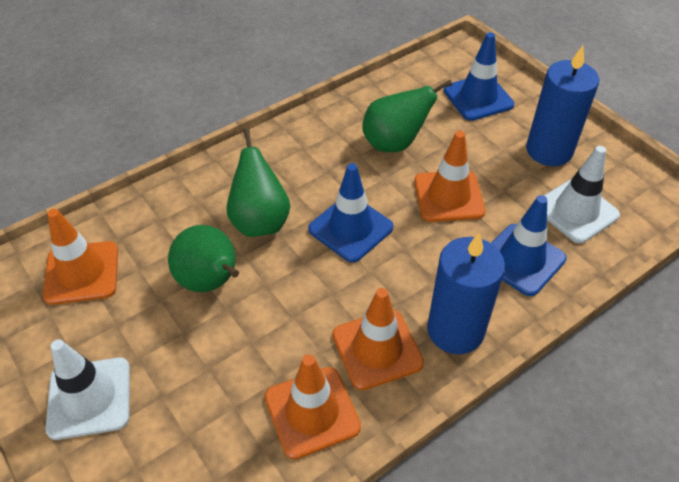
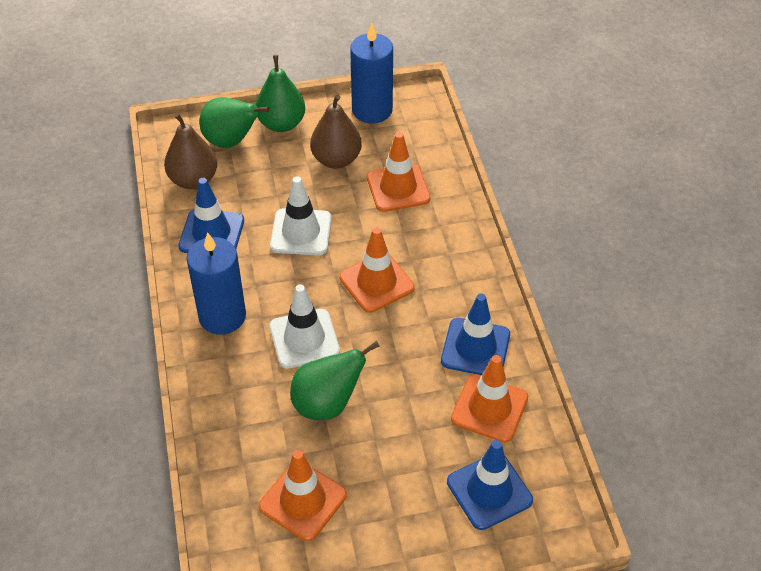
brown pear: none = 0 -> [164,113,217,189] [310,94,362,169] = 2

